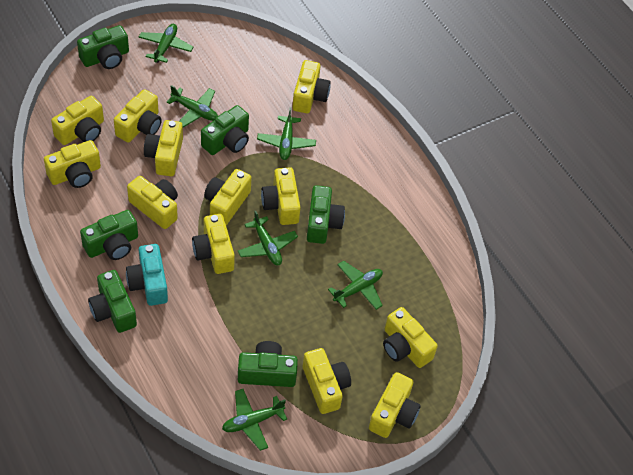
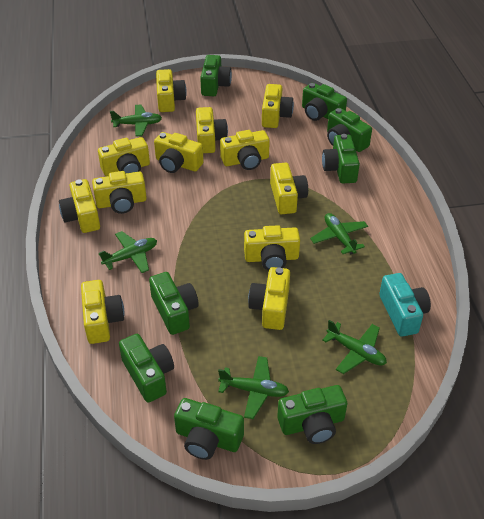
green camera: [77,25,129,69] [80,210,138,260] [88,270,137,333] [201,105,249,155] [238,341,298,387] [307,185,345,244] = 6 -> [119,334,174,402] [149,272,199,335] [174,398,244,460] [200,55,232,96] [277,385,347,444] [302,83,347,121] [322,134,360,183] [327,108,372,152] = 8
green plane: [138,24,193,63] [166,85,218,128] [222,389,287,451] [238,211,298,265] [257,107,316,160] [328,261,383,310] = 6 -> [99,231,157,273] [110,105,162,137] [218,356,289,419] [310,213,368,254] [322,320,387,374] = 5

